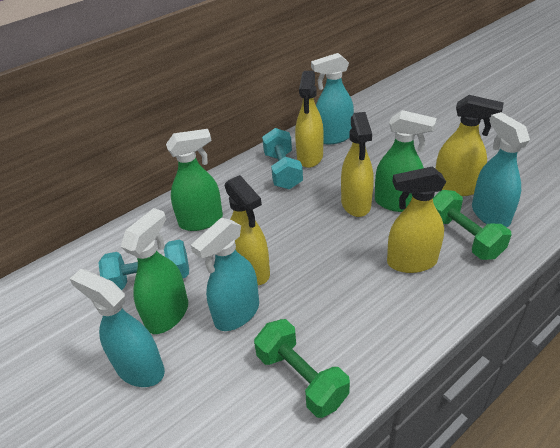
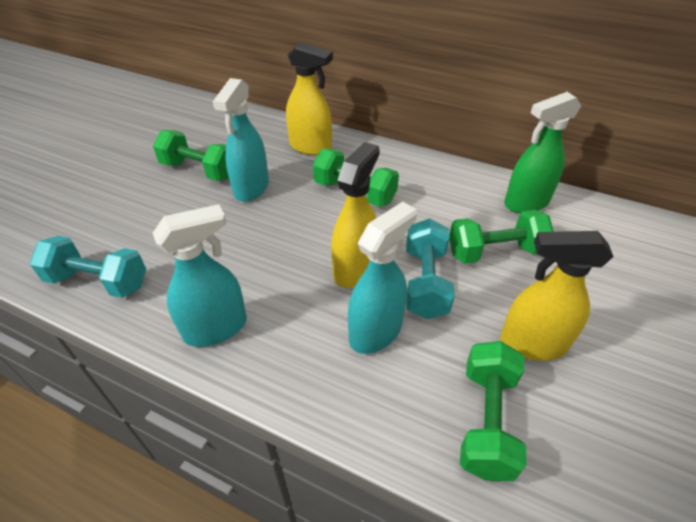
green dumbbell: [254,319,350,418] [433,190,512,260] = 2 -> [153,130,229,181] [313,149,399,207] [449,210,554,264] [460,341,527,481] = 4
green spray bottle: [121,208,188,334] [166,129,223,231] [375,110,436,212] = 3 -> [504,92,581,213] = 1
turquoise spray bottle: [70,269,165,387] [191,218,259,331] [311,53,354,144] [472,112,530,227] = 4 -> [153,204,247,347] [213,78,269,202] [348,202,417,354] = 3
yellow spray bottle: [224,175,270,285] [295,71,324,168] [341,112,374,217] [387,166,446,273] [435,95,504,196] = 5 -> [286,42,333,155] [331,142,380,288] [500,231,614,361] = 3

